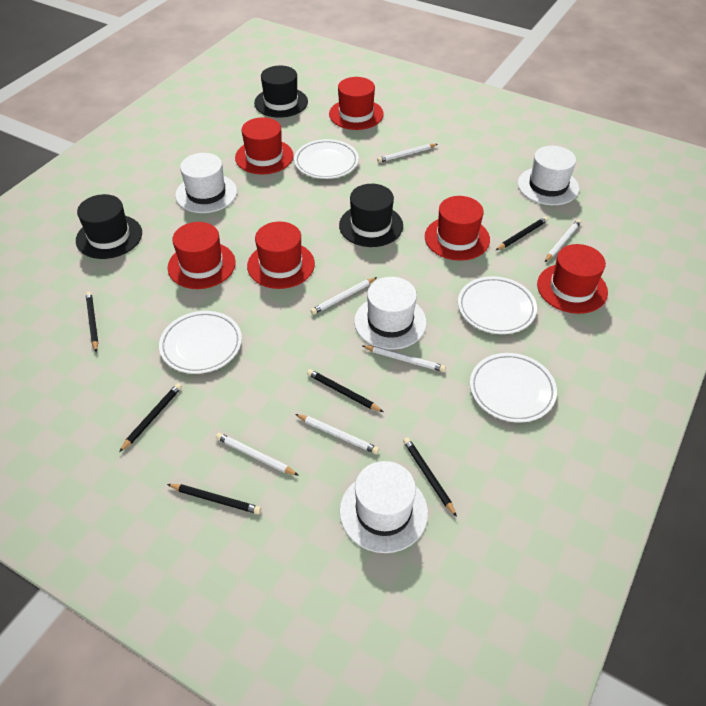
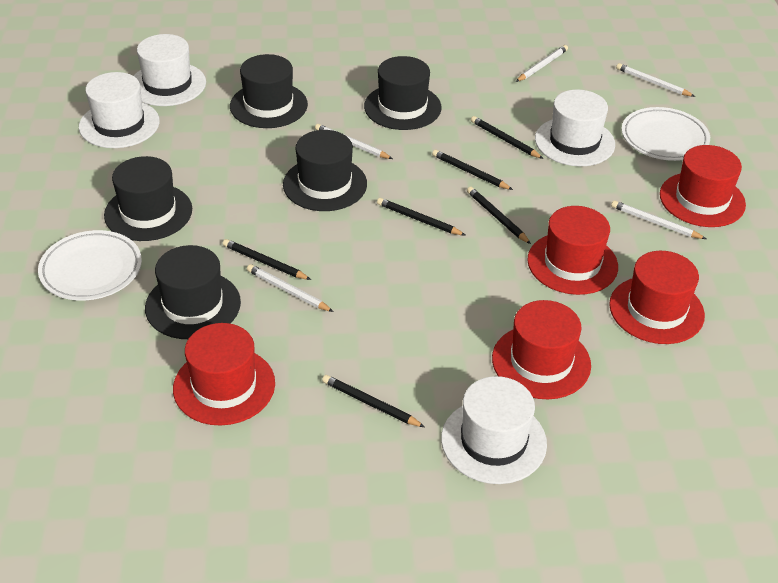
black hat: [76,194,142,259] [254,66,308,118] [339,184,403,247] = 3 -> [104,156,192,241] [145,245,241,339] [230,54,308,128] [283,130,367,211] [364,56,442,130] = 5
red hat: [167,222,236,289] [235,117,294,174] [247,222,315,289] [329,77,384,130] [425,196,490,261] [537,244,608,314] = 6 -> [173,323,275,426] [492,300,591,399] [527,206,618,295] [609,251,705,344] [660,145,746,227] = 5
white pencil: [216,433,299,476] [295,414,379,454] [310,277,377,315] [363,345,446,372] [377,144,438,163] [545,219,581,262] = 6 -> [247,264,334,312] [315,124,393,159] [516,45,568,82] [611,200,706,239] [616,63,695,97] = 5
white plate: [159,311,242,374] [294,139,359,179] [458,276,537,334] [470,353,557,422] = 4 -> [38,230,142,300] [622,107,710,161] = 2

